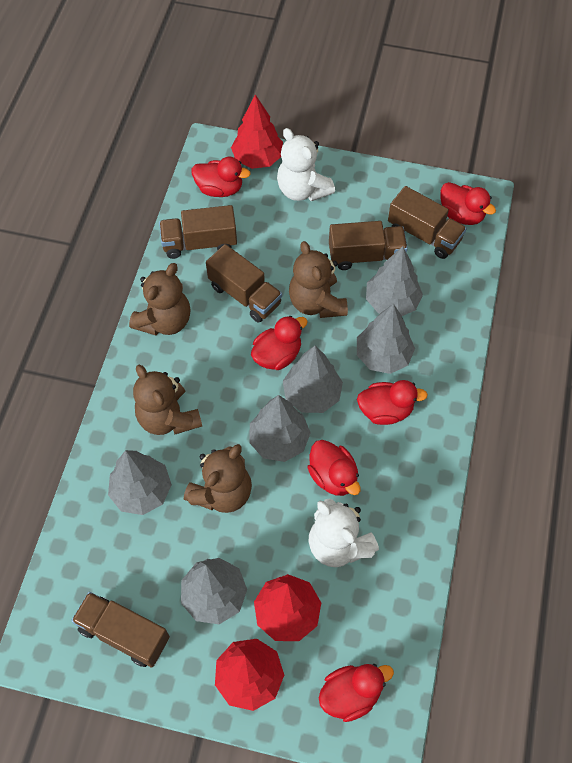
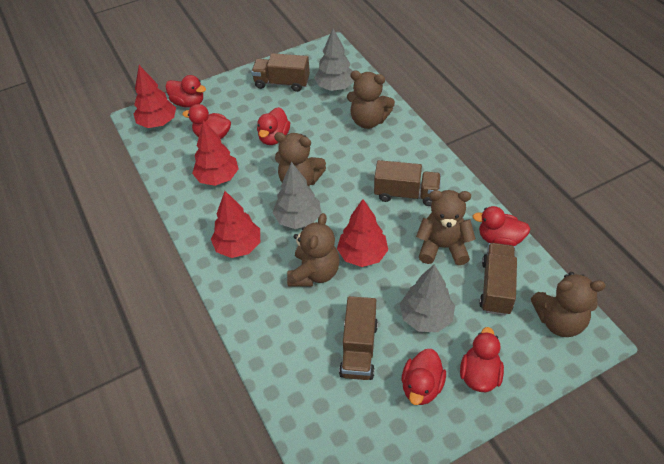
brown teddy bear: [129,263,190,335] [133,365,202,435] [184,444,252,513] [289,241,348,318] = 4 -> [274,132,326,186] [287,213,340,287] [347,71,395,129] [416,190,476,265] [531,272,606,337] = 5
brown truck: [71,592,170,668] [159,205,237,259] [206,244,282,323] [329,221,408,270] [388,186,467,259] = 5 -> [251,53,310,92] [339,296,378,380] [374,160,441,206] [479,243,517,315] = 4
grey tree: [108,450,172,515] [181,558,247,624] [249,395,311,462] [283,346,343,413] [357,304,415,374] [366,246,423,316] = 6 -> [272,162,321,229] [314,28,354,91] [400,264,455,332] = 3
red tree: [215,639,284,711] [231,94,283,169] [254,574,321,641] = 3 -> [134,65,176,128] [192,120,238,186] [211,191,260,258] [337,199,388,267] = 4
white teddy bear: [277,128,335,201] [309,499,379,567] = 2 -> none = 0

